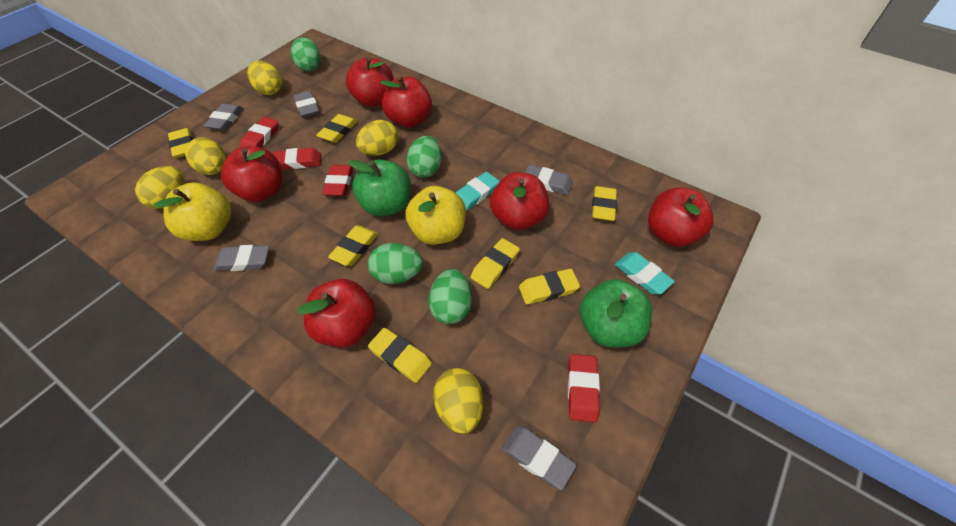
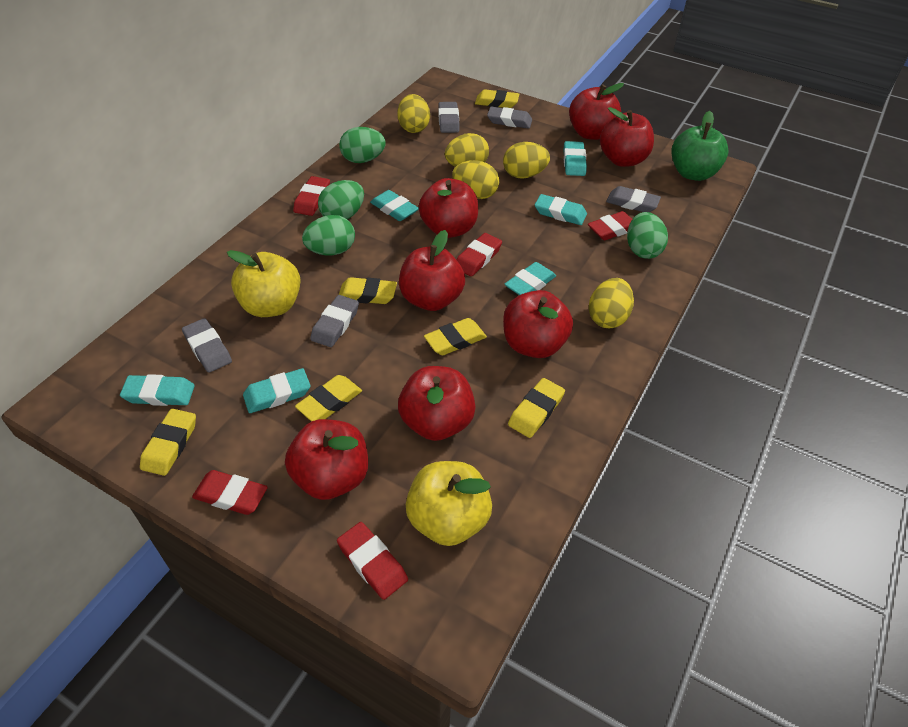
green apple: [348,159,411,216] [580,279,652,347] = 2 -> [671,111,729,181] = 1
red apple: [221,146,282,202] [298,279,376,347] [346,57,394,107] [380,76,432,128] [490,172,549,230] [648,188,713,247] = 6 -> [285,419,368,500] [398,366,476,441] [399,230,465,311] [419,178,478,238] [503,290,573,358] [569,83,624,140] [600,107,654,167] = 7
red eraser: [240,117,278,147] [272,148,321,170] [322,165,353,196] [568,354,600,422] = 4 -> [192,470,268,515] [293,176,330,216] [337,522,408,600] [457,233,502,276] [588,211,632,240] = 5
turquoise eraser: [456,172,500,211] [615,252,675,294] = 2 -> [120,374,195,406] [243,368,311,413] [370,190,419,221] [504,262,556,295] [535,194,587,225] [563,141,587,176] = 6
yellow eraser: [168,128,193,158] [316,114,357,143] [328,225,378,266] [368,328,432,383] [471,238,520,289] [519,269,580,305] [592,186,617,221] = 7 -> [140,409,196,476] [295,375,362,421] [339,277,397,304] [424,318,487,355] [475,89,519,108] [508,378,565,438] = 6

